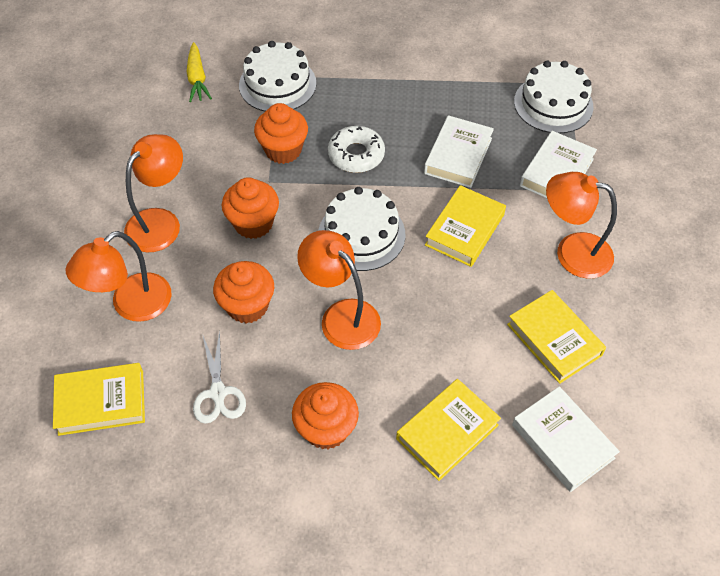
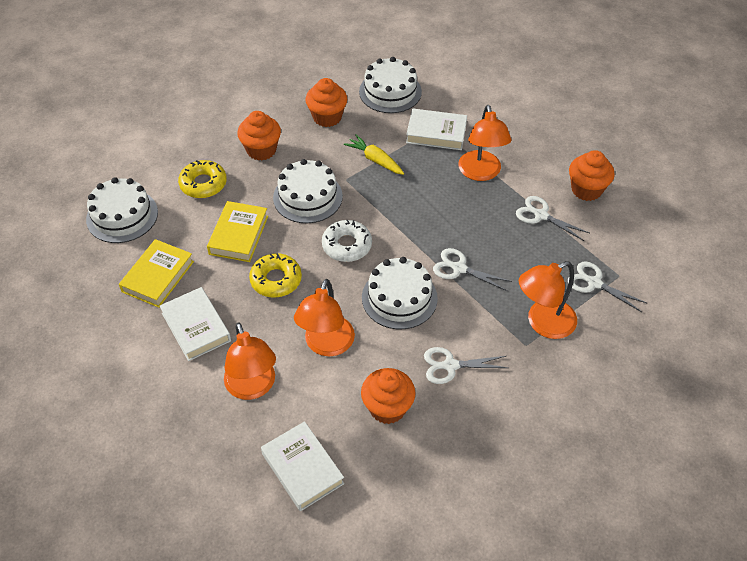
white cake: [239,41,316,111] [318,187,405,271] [514,61,593,133] = 3 -> [86,177,158,243] [273,159,343,223] [359,57,422,113] [362,257,438,329] = 4
white scissors: [193,330,246,424] = 1 -> [424,347,508,384] [433,248,512,291] [516,196,589,241] [568,261,647,312] = 4
yellow book: [53,363,145,436] [396,379,501,481] [425,185,506,267] [507,290,606,384] = 4 -> [119,239,194,308] [207,201,268,262] = 2
yellow donut: none = 0 -> [178,160,227,198] [249,253,302,298] = 2

